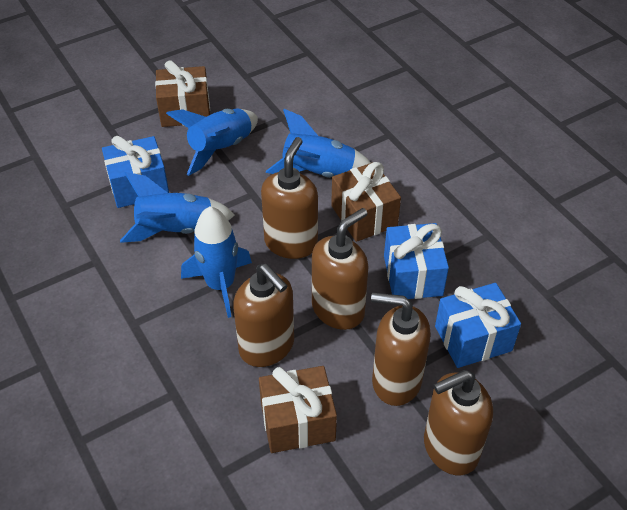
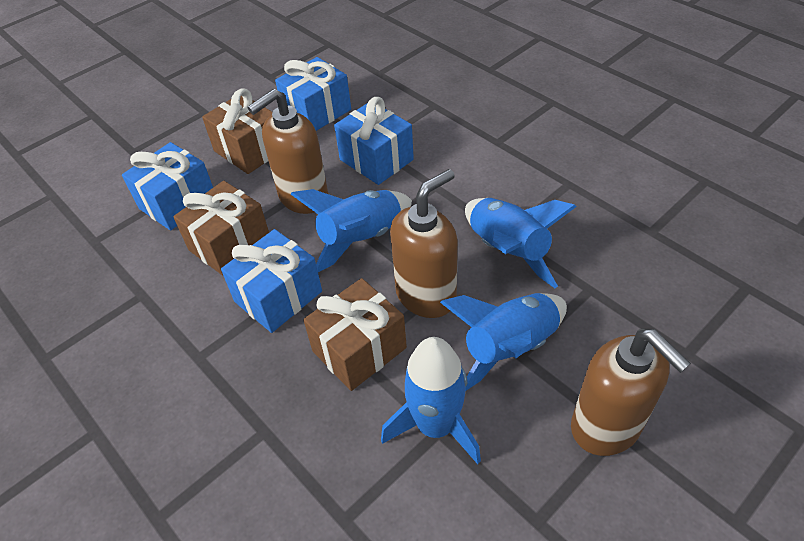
blue gift: [102,136,169,208] [384,223,449,299] [435,283,521,368] = 3 -> [122,142,213,231] [221,229,322,333] [275,57,351,131] [334,97,414,185] = 4
brown soap dispenser: [233,264,294,367] [261,137,318,259] [312,208,369,330] [371,292,431,406] [424,370,493,475] = 5 -> [248,89,328,214] [390,169,458,318] [571,329,691,456] = 3

